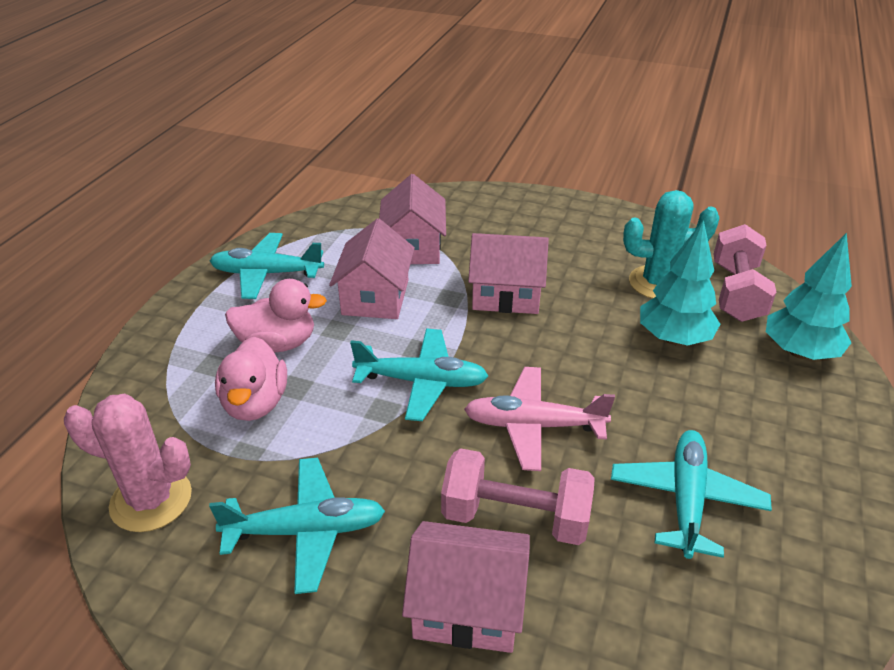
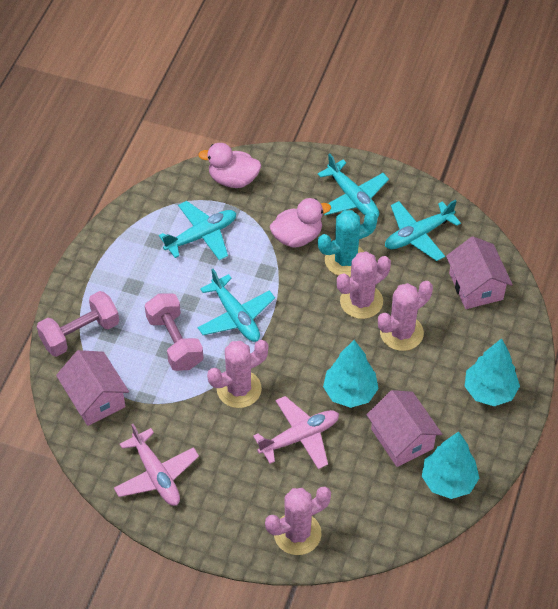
pink cactus: [64,394,192,532] = 1 -> [207,340,268,408] [265,487,331,555] [337,251,391,319] [378,281,433,351] = 4
pink house: [329,218,415,319] [379,174,446,264] [402,521,530,653] [468,233,549,314] = 4 -> [56,350,129,426] [366,390,442,467] [446,236,513,309] = 3
pink plane: [464,367,615,471] = 1 -> [114,424,199,506] [253,396,339,469] = 2
turquoise tree: [640,220,720,346] [766,233,852,360] = 2 -> [323,340,379,408] [422,431,479,499] [465,338,520,406] = 3

